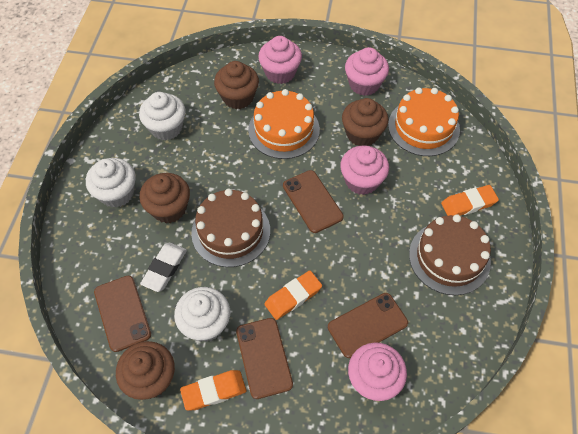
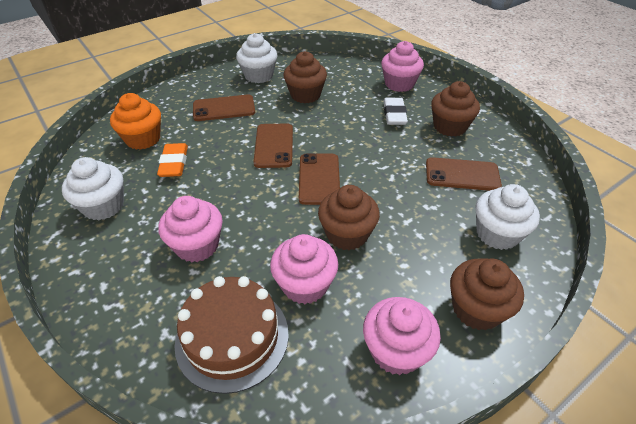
brown cake: [191,189,270,267] [409,214,491,295] = 2 -> [175,276,289,394] = 1
orange cake: [248,89,320,159] [388,88,460,156] = 2 -> none = 0
orange cupcake: none = 0 -> [110,93,161,150] = 1
orange eraser: [180,370,246,411] [264,271,322,320] [441,185,499,216] = 3 -> [157,143,188,177] = 1

